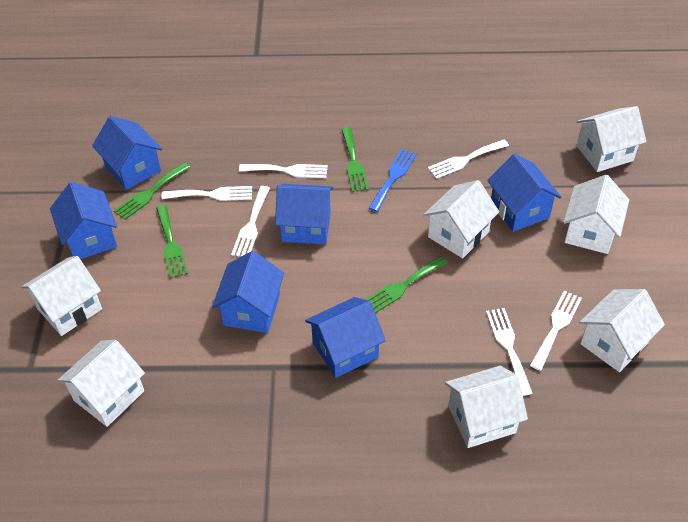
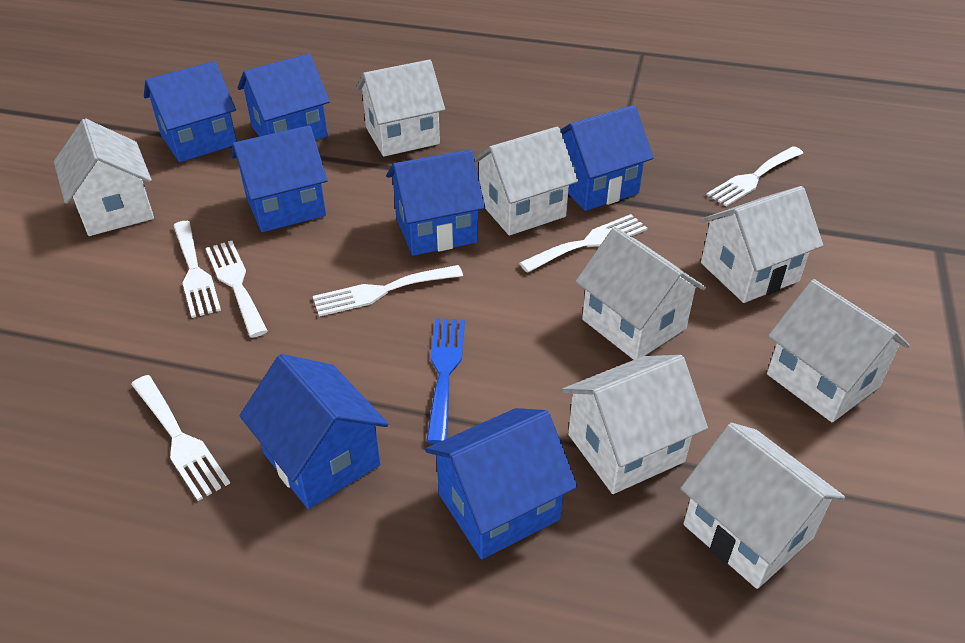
blue house: [50,182,117,259] [92,116,162,190] [212,251,284,333] [275,184,333,244] [305,297,386,378] [487,154,561,232] = 6 -> [144,61,237,162] [231,125,328,232] [237,53,330,140] [239,354,389,509] [386,149,485,256] [425,408,577,559] [561,105,654,211] = 7
green fork: [114,163,190,220] [156,205,188,278] [342,127,369,192] [365,256,448,313] = 4 -> none = 0
white house: [22,256,102,336] [57,340,145,427] [423,180,499,258] [445,366,528,448] [563,175,629,254] [576,106,646,172] [579,289,665,372] = 7 -> [54,119,154,236] [356,60,445,157] [474,127,578,236] [561,355,708,494] [575,227,706,360] [680,423,845,589] [700,186,823,303] [767,279,910,422] = 8

